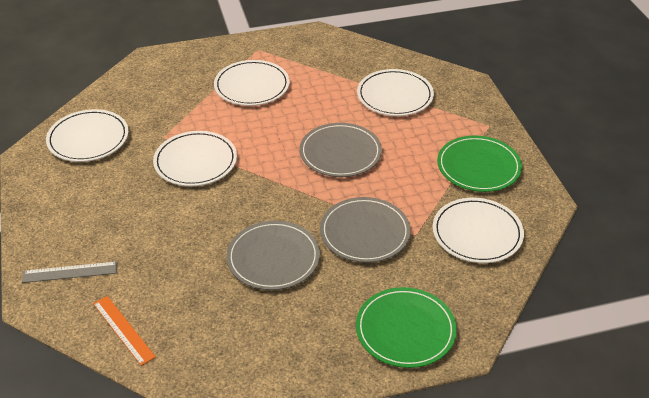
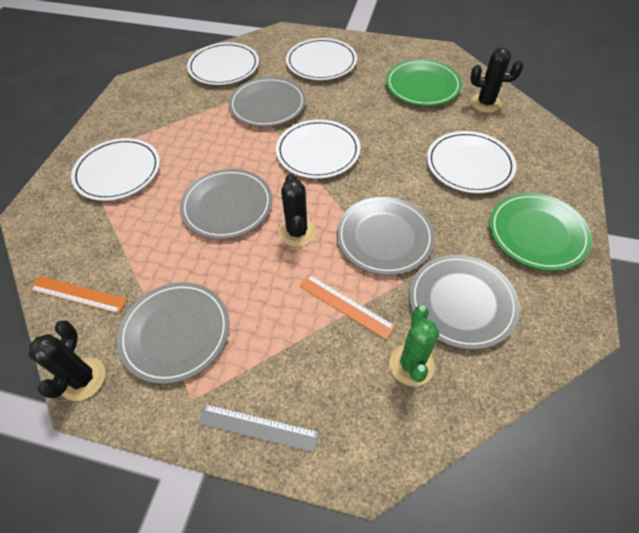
black cactus: none = 0 -> [29,320,105,401] [279,173,316,247] [470,48,523,113] = 3
green cactus: none = 0 -> [389,305,439,386] = 1
grey plate: [227,221,320,290] [299,123,382,177] [320,197,411,263] = 3 -> [117,282,229,384] [180,169,272,239] [229,77,306,127] [337,197,435,275] [409,255,520,349] = 5
orange ruler: [93,296,156,366] = 1 -> [29,276,127,314] [299,274,395,340] = 2

